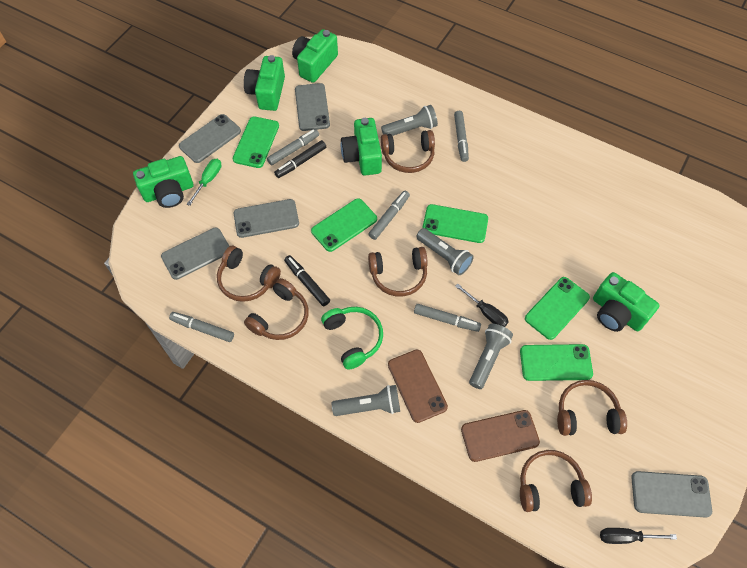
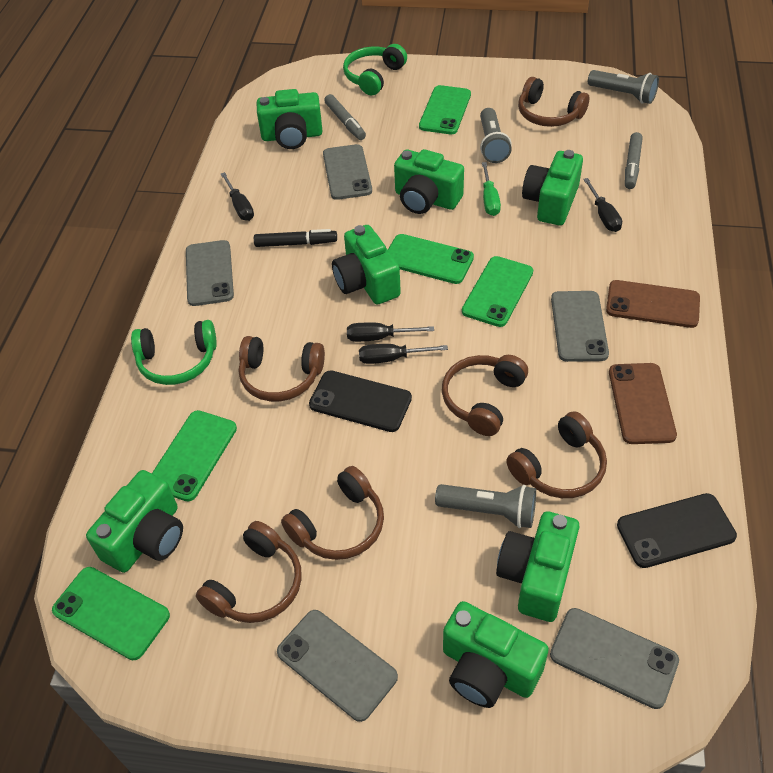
black marker: [274,140,326,178] [284,255,330,306] = 2 -> [254,229,337,247] = 1
black phone: none = 0 -> [309,370,412,432] [617,493,737,568] = 2
black screwdriver: [455,284,509,327] [600,528,677,544] = 2 -> [221,172,254,221] [347,323,434,342] [359,344,448,364] [583,178,622,232] = 4
green camera: [133,156,193,208] [244,55,285,111] [292,29,338,83] [341,118,382,176] [593,272,660,332] = 5 -> [86,470,183,573] [257,89,322,149] [332,225,401,305] [394,149,464,214] [443,601,549,708] [496,511,579,622] [522,150,583,225] = 7
green headphones: [321,307,383,370] = 1 -> [131,320,217,385] [343,44,407,95] = 2
grey flashlight: [332,385,400,416] [381,105,438,136] [416,228,474,275] [469,323,513,389] = 4 -> [435,484,536,528] [480,108,512,163] [588,70,659,104] = 3
grey marker: [169,312,234,342] [267,129,319,165] [368,191,410,240] [414,304,481,332] [454,111,469,162] = 5 -> [324,94,366,140] [625,132,643,189] = 2

